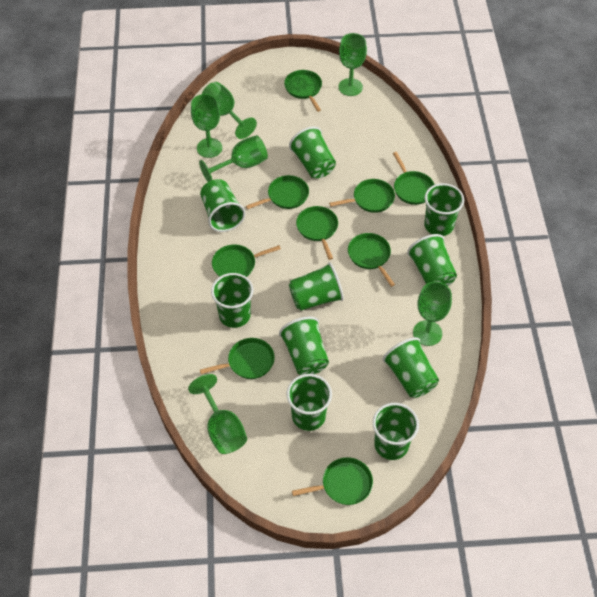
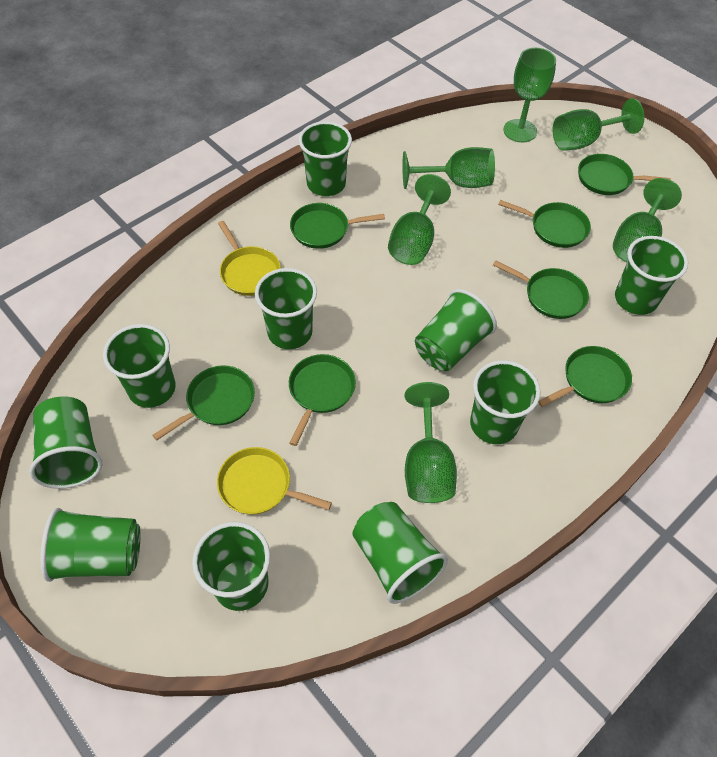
green pan: [200,338,275,379] [212,244,281,277] [246,175,309,209] [284,70,322,112] [292,457,373,505] [296,206,338,260] [329,179,395,213] [348,233,395,287] [393,152,434,205] = 9 -> [152,365,255,441] [289,354,356,446] [290,203,385,249] [493,260,589,319] [498,200,591,248] [538,346,632,407] [578,154,671,195] = 7
yellow pan: none = 0 -> [217,447,332,515] [218,221,281,296] = 2

